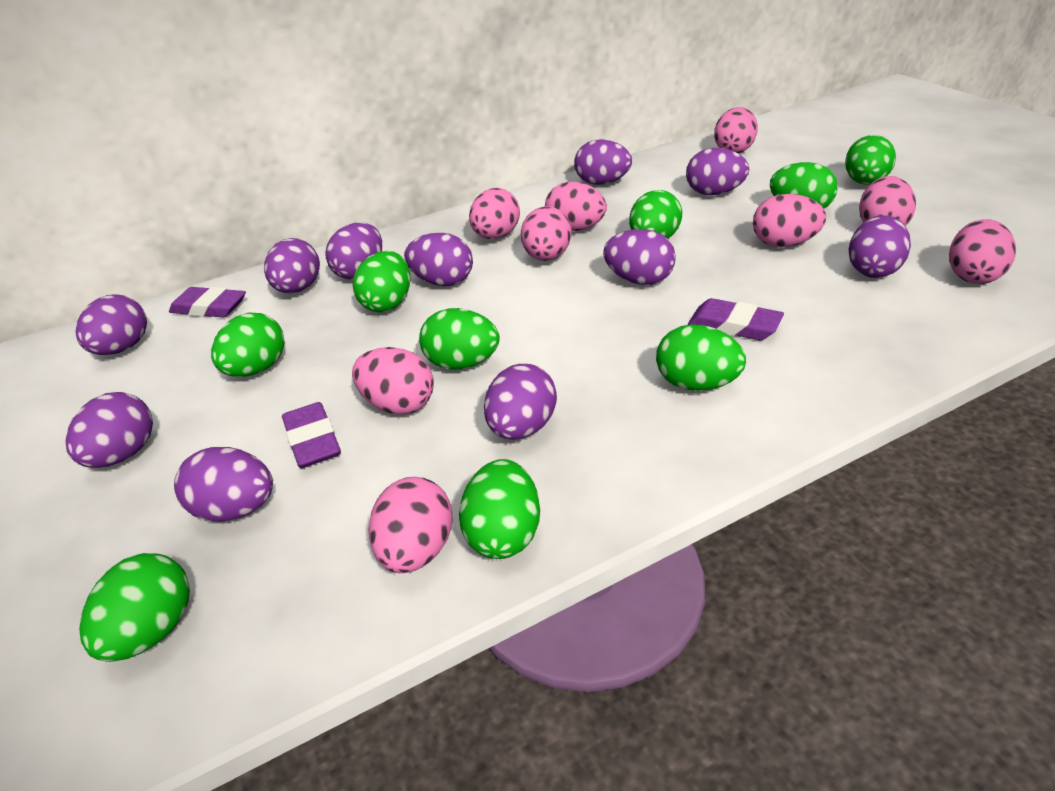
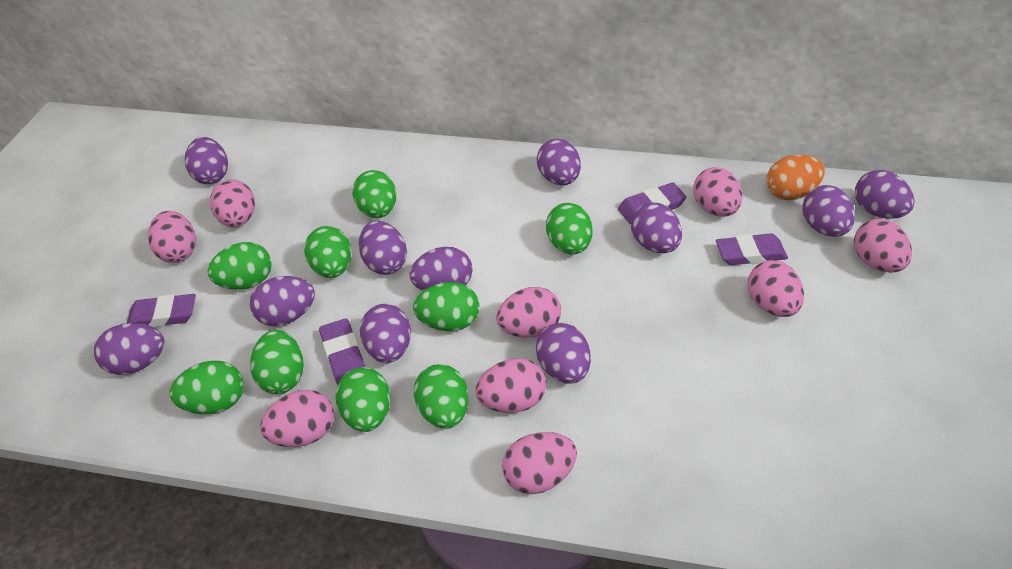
orange egg: none = 0 -> [766,155,825,200] = 1
purple eraser: [169,287,246,318] [282,402,341,468] [688,298,784,340] = 3 -> [127,294,196,328] [319,318,365,385] [618,182,686,224] [716,233,788,265] = 4

